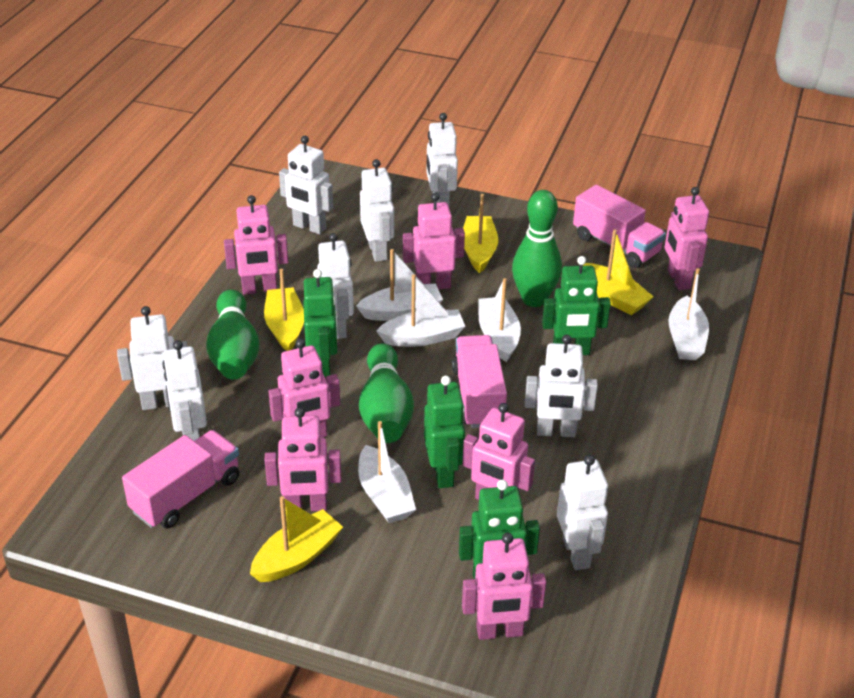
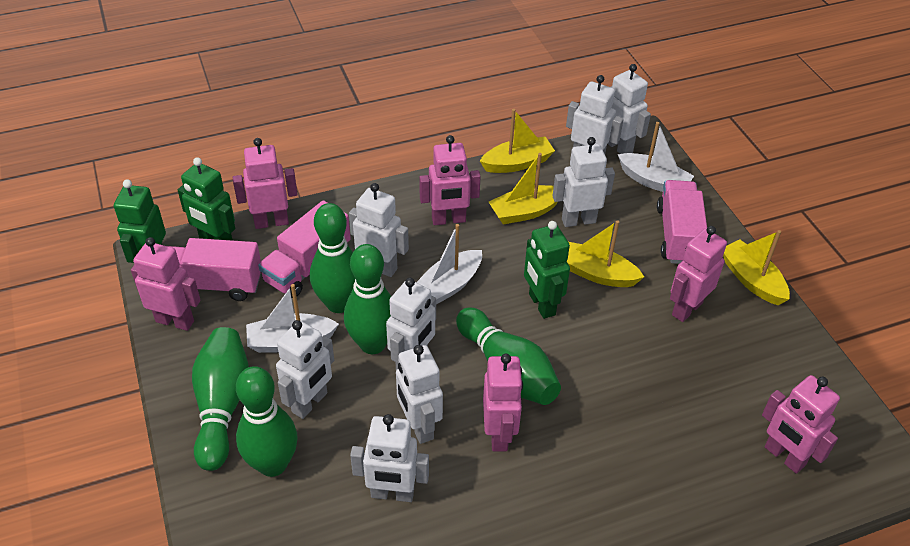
green bowling pin: [206,289,260,380] [359,343,414,443] [512,190,562,307] = 3 -> [192,327,249,471] [236,366,298,477] [310,203,355,313] [344,244,391,354] [456,307,561,405] = 5
green robot: [303,269,338,377] [424,376,465,488] [459,480,540,579] [542,256,611,355] = 4 -> [114,179,166,263] [178,157,235,241] [524,221,570,319] = 3
pink robot: [224,195,288,295] [265,407,341,511] [268,339,340,437] [403,193,465,289] [462,403,535,500] [462,533,546,640] [665,187,709,290] = 7 -> [131,237,201,331] [233,138,298,229] [419,135,481,225] [483,354,523,452] [670,226,727,322] [762,375,840,474] = 6
white boat: [356,249,443,321] [358,421,416,523] [376,274,465,347] [478,278,521,362] [668,268,709,360] = 5 -> [246,284,339,353] [416,224,482,304] [618,122,694,192] = 3

